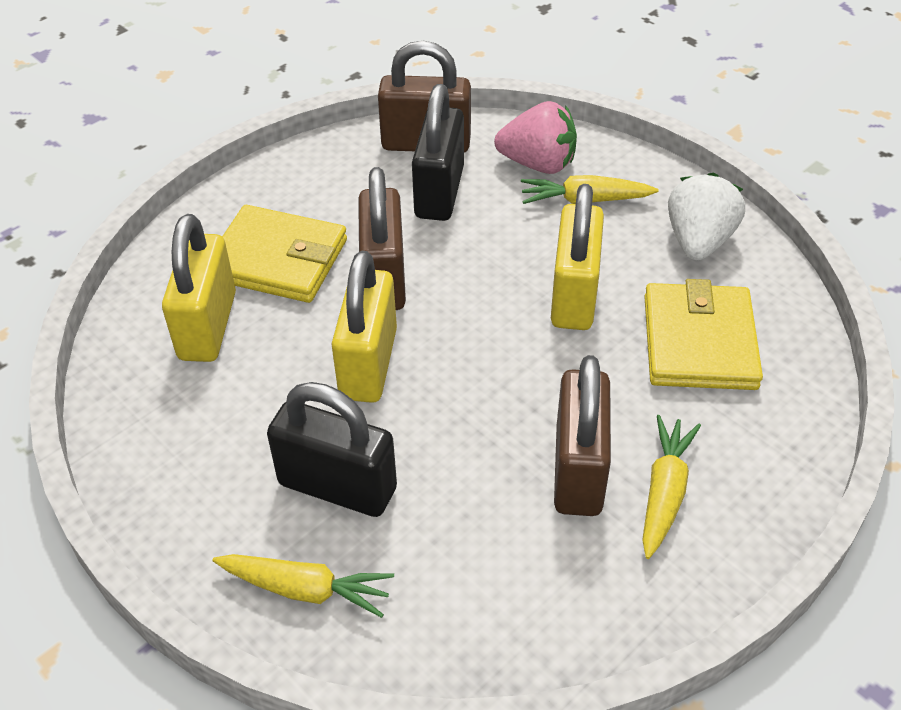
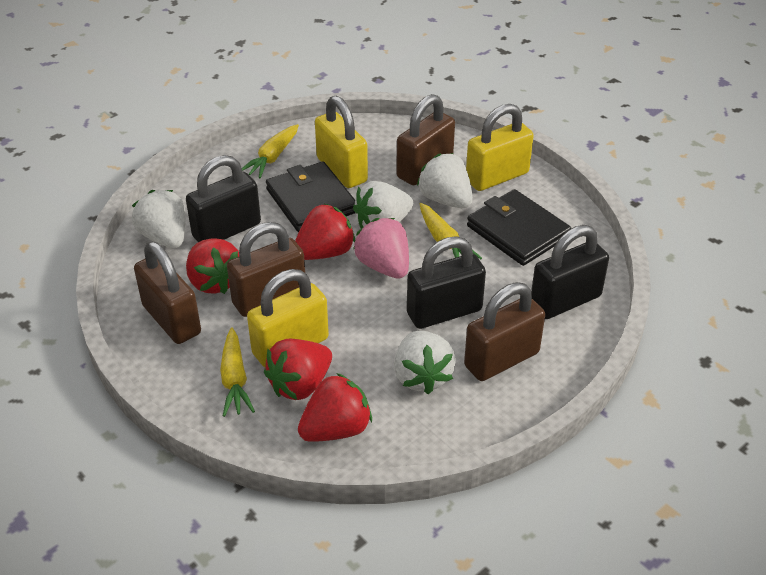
black padlock: [267,382,397,517] [412,84,464,221] = 2 -> [186,155,261,242] [407,236,486,329] [531,225,609,319] = 3
black wallet: none = 0 -> [266,162,355,232] [467,189,571,266] = 2
brown padlock: [358,167,406,310] [378,41,471,153] [554,355,611,516] = 3 -> [134,241,201,344] [227,222,305,317] [396,94,455,185] [464,282,545,381] = 4
red strawberry: none = 0 -> [186,238,239,294] [264,339,332,400] [295,204,355,260] [298,373,372,442] = 4
white strawberry: [668,173,745,261] = 1 -> [132,190,186,248] [353,181,413,229] [394,331,456,394] [417,153,473,208] = 4
yellow wallet: [222,205,347,303] [644,279,763,390] = 2 -> none = 0

